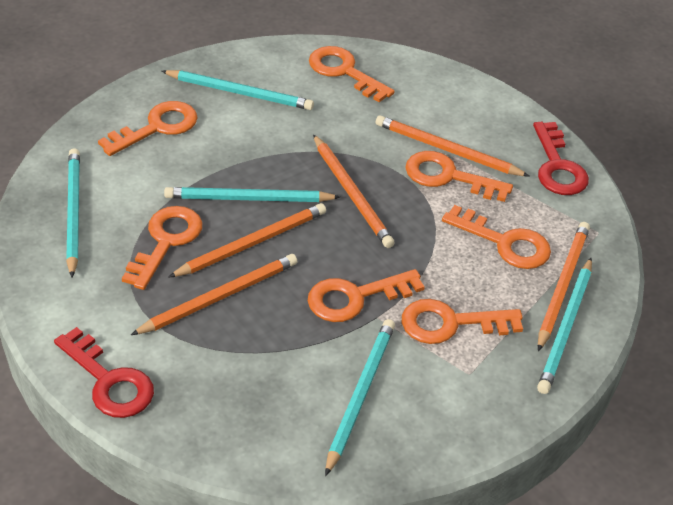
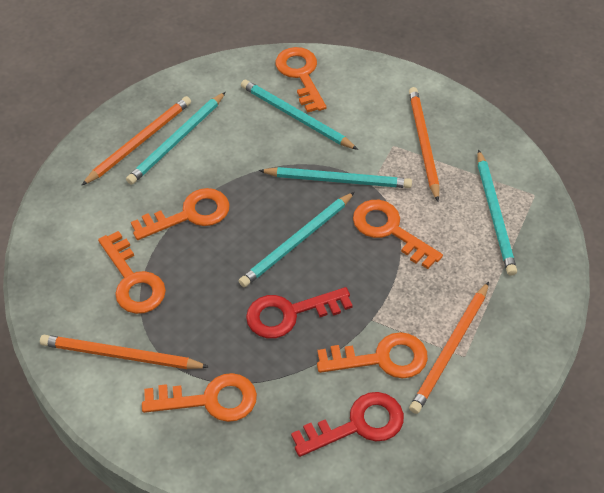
orange key: [98,101,198,156] [122,206,202,290] [308,269,425,322] [309,46,395,102] [402,299,523,344] [406,151,513,202] [442,205,551,269] = 7 -> [98,231,166,314] [131,188,230,240] [142,373,257,422] [275,47,326,113] [317,332,428,378] [353,200,443,269] = 6
orange pencil: [131,254,298,335] [168,203,326,278] [313,134,395,248] [376,115,530,177] [538,222,590,352] = 5 -> [40,335,209,369] [81,96,191,186] [409,87,440,202] [409,282,489,414] = 4

